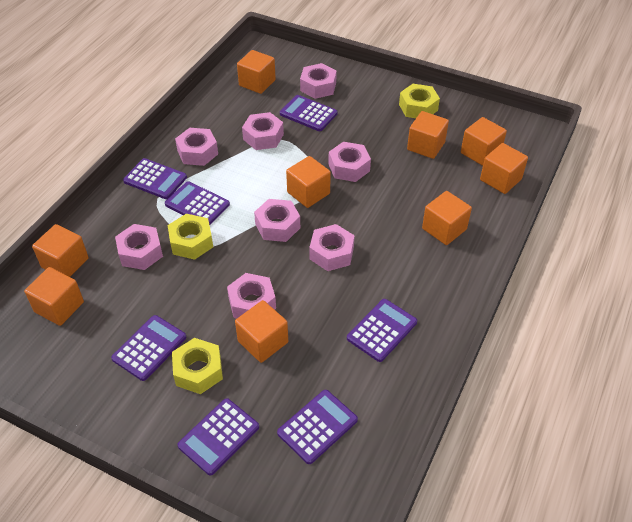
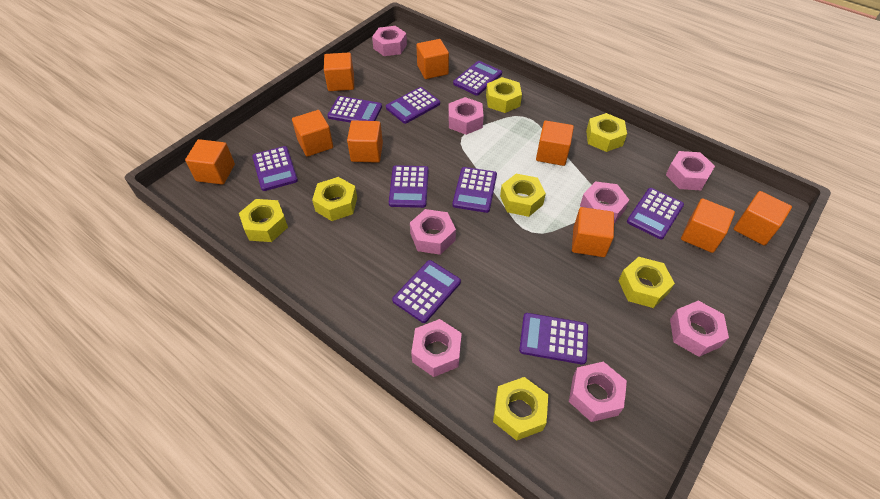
purple calculator: [111,315,186,381] [123,158,187,199] [165,181,230,225] [177,398,259,476] [277,390,358,464] [280,95,337,131] [347,299,417,362] = 7 -> [252,146,298,191] [328,96,382,123] [386,87,440,124] [389,165,429,208] [392,260,461,323] [453,61,502,96] [453,167,497,213] [519,313,588,365] [627,188,684,239] = 9
yellow nut: [168,213,213,260] [172,338,223,394] [399,84,440,118] = 3 -> [239,199,288,242] [312,177,357,221] [486,77,522,113] [493,377,548,441] [500,174,546,217] [586,113,627,152] [618,257,675,308] = 7

